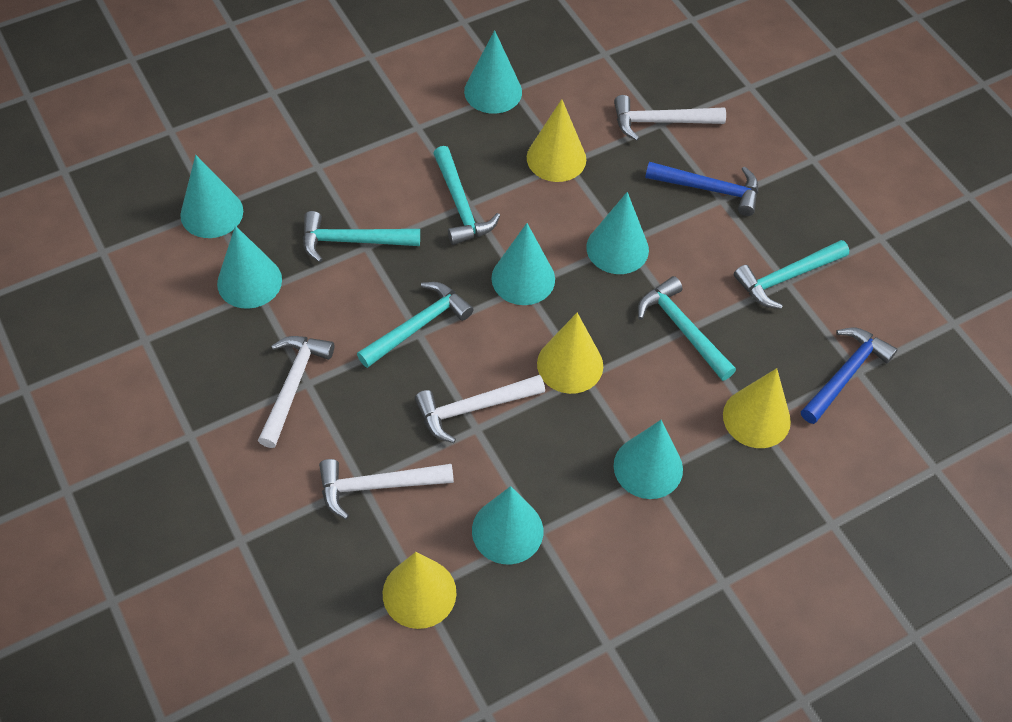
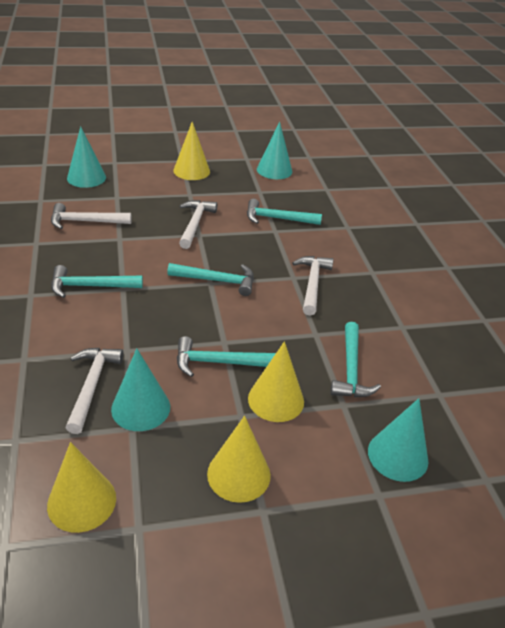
blue hammer: [645,162,758,216] [801,328,898,424] = 2 -> none = 0
turquoise cone: [180,155,243,238] [217,226,282,309] [464,30,522,114] [472,486,543,564] [491,223,555,305] [586,192,649,274] [614,420,683,499] = 7 -> [67,126,106,188] [111,348,170,431] [257,122,292,179] [368,398,428,482] = 4

